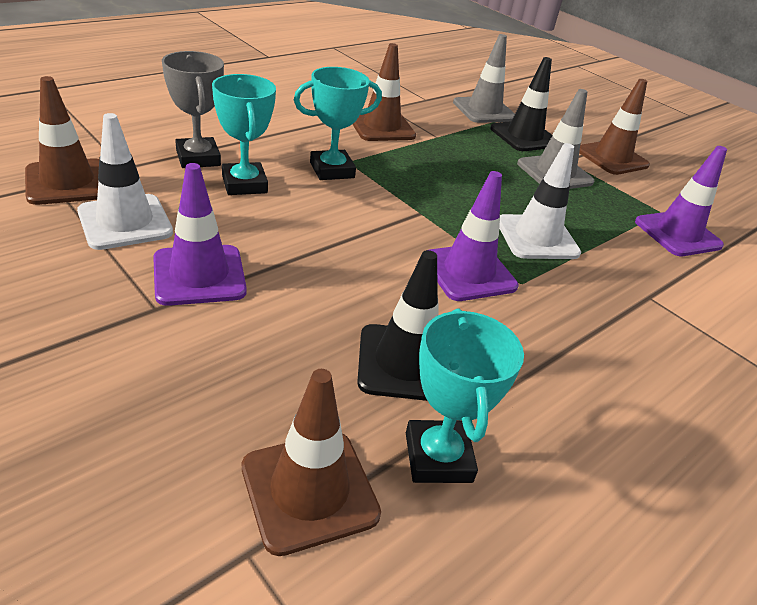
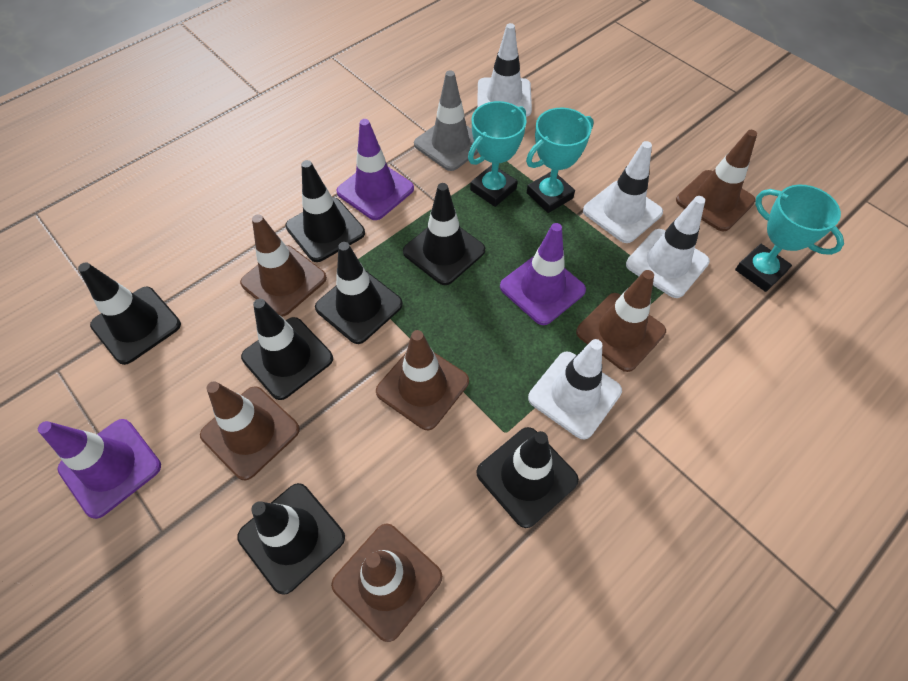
black traffic cone: [357,250,438,401] [490,57,552,151] = 2 -> [78,262,181,365] [237,483,345,595] [241,299,333,400] [285,160,365,262] [315,242,403,344] [403,183,485,285] [476,427,579,528] = 7
brown traffic cone: [25,76,99,205] [242,369,381,556] [352,43,416,141] [579,79,650,175] = 4 -> [200,381,300,481] [240,214,327,317] [331,524,442,642] [376,330,469,430] [576,270,666,372] [676,130,757,232] = 6
grey traffic cone: [453,34,515,123] [517,89,594,189] = 2 -> [414,70,478,171] = 1
grey trophy: [162,51,224,168] = 1 -> none = 0
white traffic cone: [77,113,173,250] [499,143,581,259] = 2 -> [477,23,532,117] [528,339,622,439] [583,141,663,243] [626,196,710,298] = 4

